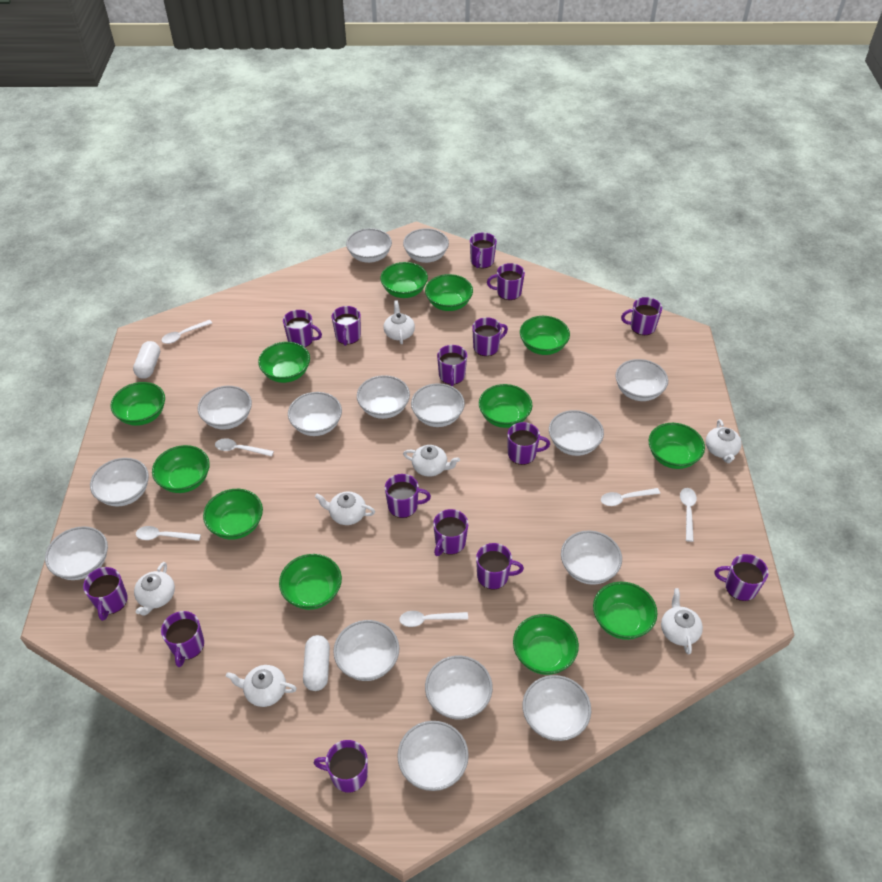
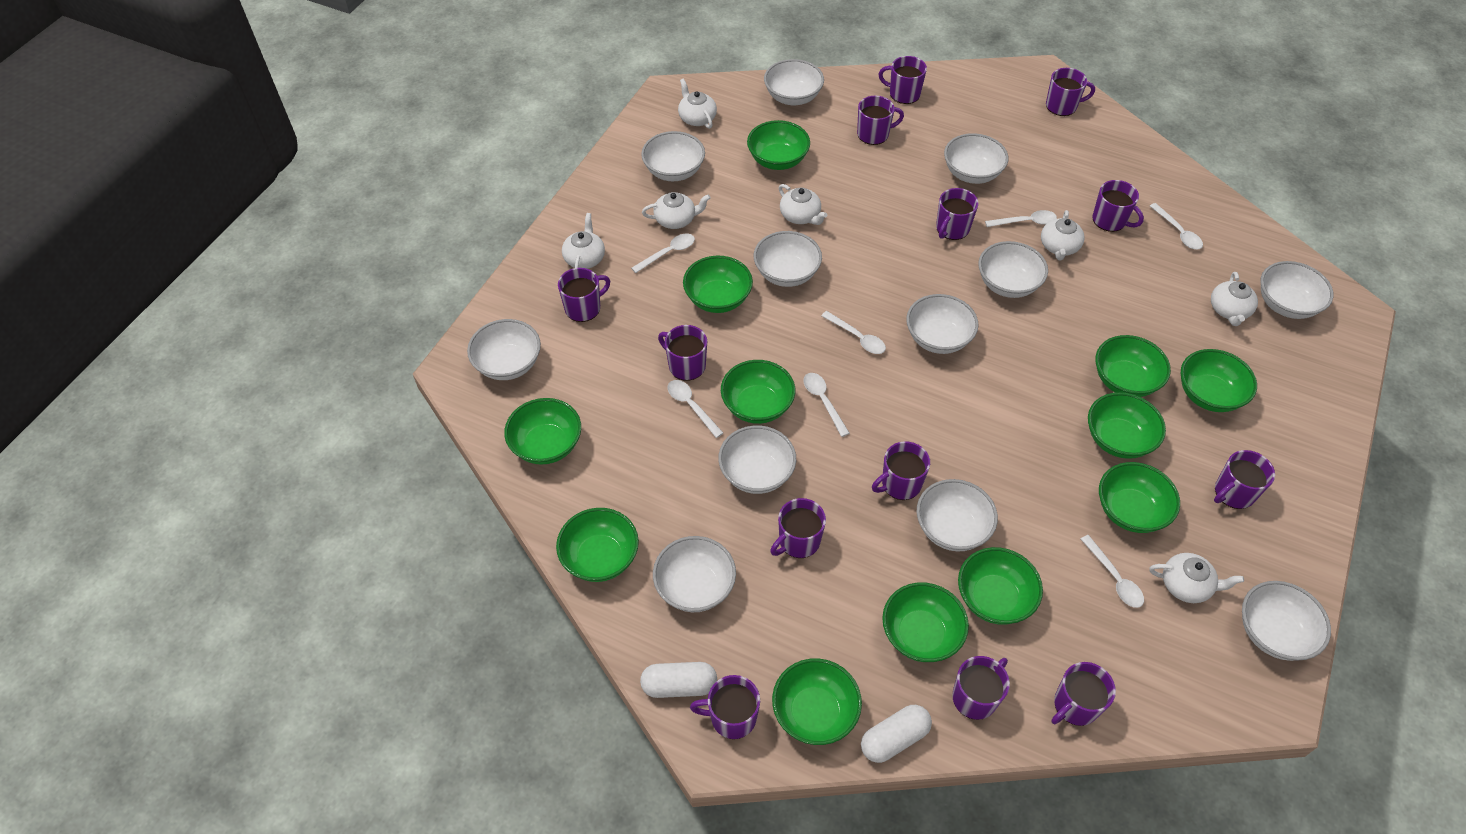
purple mug: [83,567,128,621] [161,611,204,667] [283,310,322,347] [314,740,368,793] [332,306,361,346] [385,474,431,518] [433,509,468,556] [437,345,467,386] [470,232,497,268] [472,317,508,356] [476,543,524,590] [487,263,525,300] [508,422,550,465] [621,297,662,335] [715,554,768,601] = 15 -> [558,268,610,322] [658,325,707,381] [690,675,760,739] [770,498,826,558] [857,96,904,145] [872,441,930,500] [879,56,927,104] [936,188,978,240] [952,656,1010,720] [1046,68,1095,116] [1051,662,1116,726] [1093,180,1144,232] [1214,450,1275,509] = 13
white bowl: [45,526,108,580] [90,458,149,507] [198,386,252,430] [288,392,342,436] [333,620,399,681] [346,228,392,263] [357,375,410,419] [397,721,469,791] [403,228,449,263] [411,383,465,427] [425,656,493,720] [522,675,591,741] [549,410,604,456] [561,530,622,585] [615,359,668,401] = 15 -> [467,319,541,380] [641,131,705,181] [653,536,736,612] [718,425,796,494] [754,231,822,287] [764,59,824,105] [906,294,979,354] [917,479,998,552] [944,133,1008,184] [978,241,1048,298] [1242,581,1331,661] [1261,261,1334,319] = 12
white spoon: [136,526,201,541] [161,320,212,344] [215,438,274,457] [399,611,468,627] [601,488,660,506] [680,488,697,542] = 6 -> [631,234,695,273] [668,380,723,438] [803,373,850,437] [821,311,886,354] [985,210,1057,227] [1081,535,1144,608] [1150,203,1203,250] = 7

